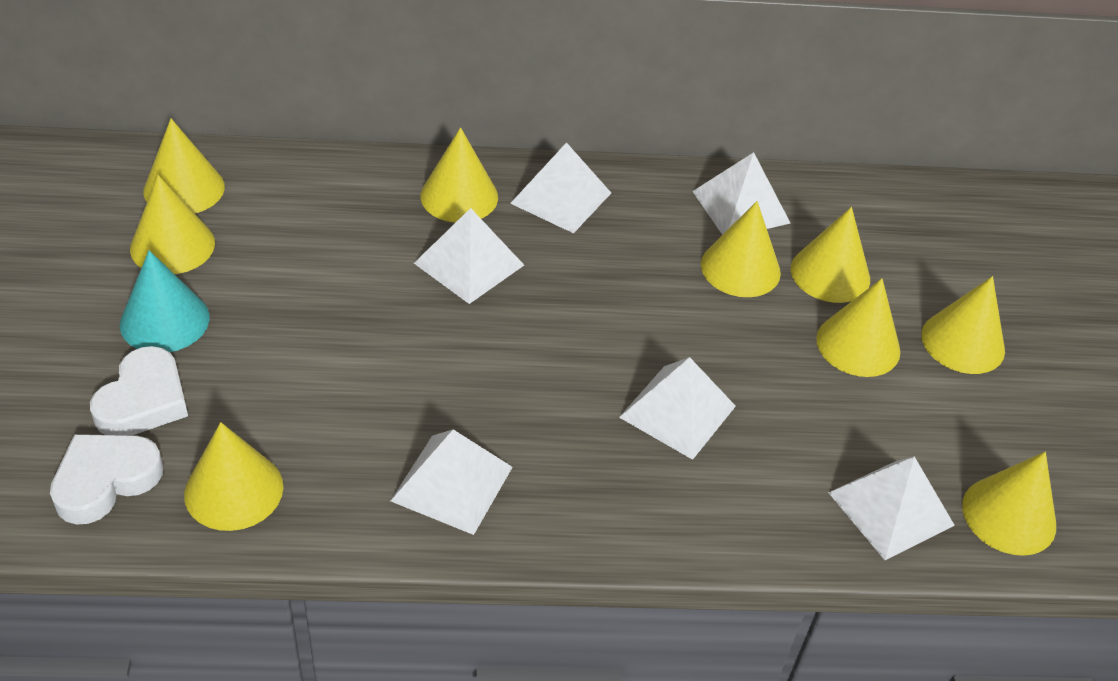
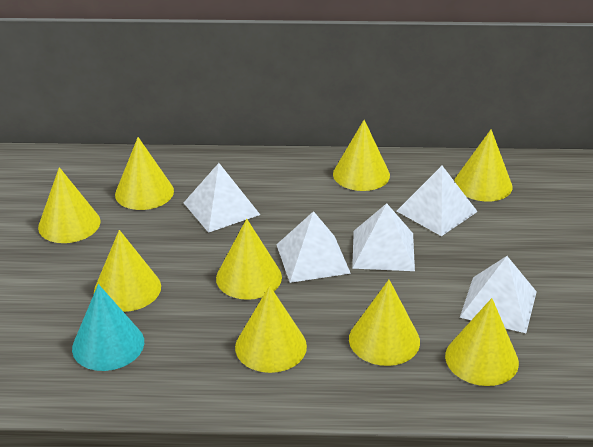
white heart: [50,434,163,525] [90,346,188,435] = 2 -> none = 0
white pyramid: [391,429,513,535] [414,208,524,304] [510,142,611,233] [619,357,736,460] [692,152,790,235] [828,456,955,560] = 6 -> [184,163,260,233] [276,211,351,283] [352,203,415,271] [397,166,478,236] [460,256,537,333] = 5

